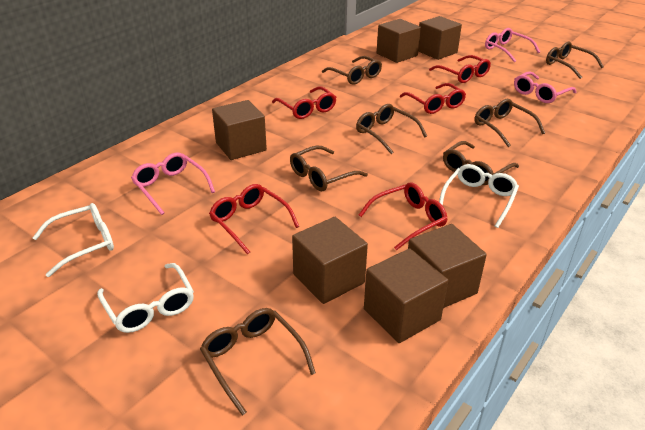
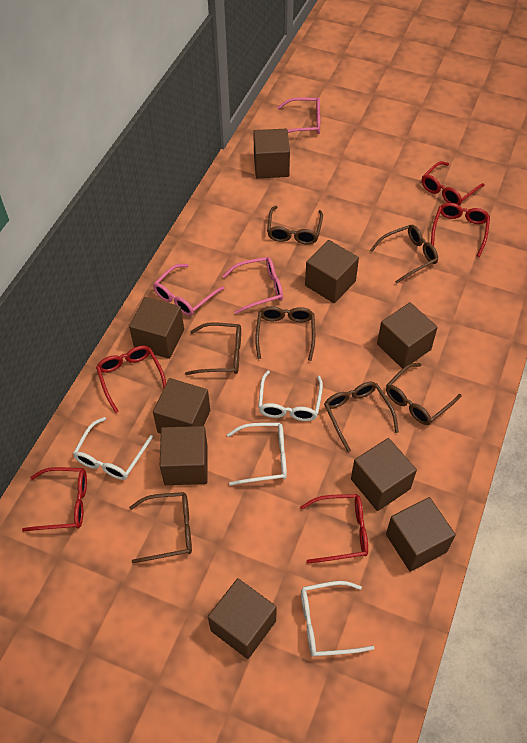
brown cube: [212,100,267,160] [292,217,368,304] [364,248,448,343] [377,19,421,63] [408,224,487,308] [418,16,462,60] = 6 -> [129,297,184,359] [153,378,210,433] [160,426,208,485] [208,578,277,659] [253,129,290,178] [305,240,359,303] [351,438,417,511] [377,302,438,369] [386,497,456,572] = 9
white glasses: [33,203,114,277] [97,263,194,333] [439,164,519,228] = 3 -> [73,417,153,480] [227,423,287,486] [258,370,323,421] [301,581,374,657] = 4

